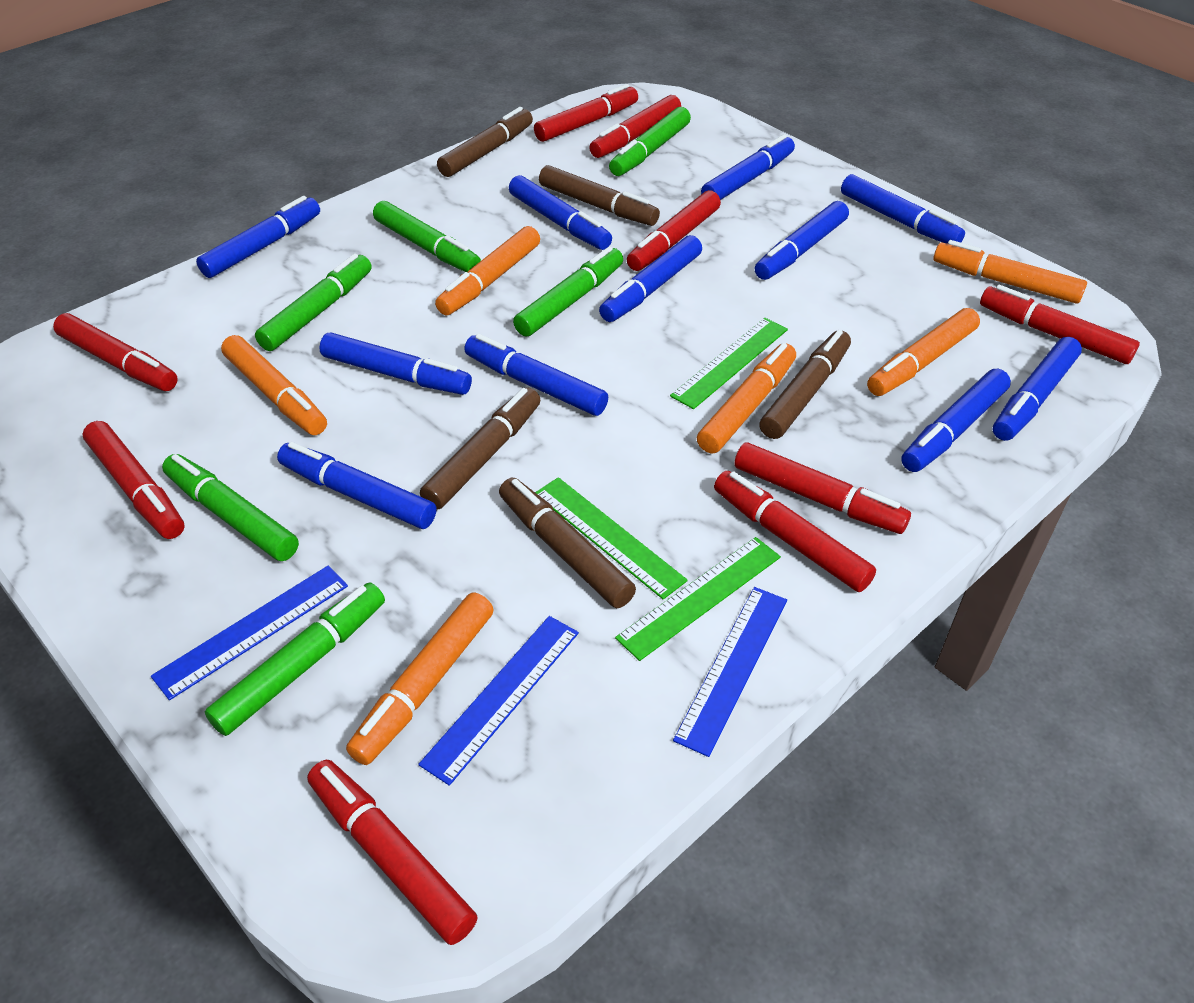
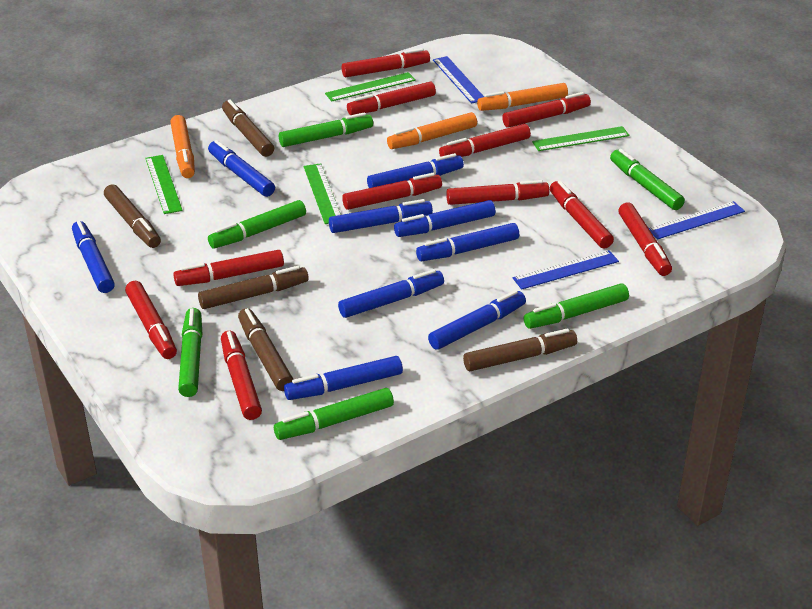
blue marker: [196,196,320,278] [277,442,436,529] [319,333,472,395] [464,334,608,416] [509,175,612,250] [599,235,702,322] [701,134,795,200] [755,201,849,280] [841,174,965,244] [901,369,1011,472] [993,337,1082,441] = 11 -> [72,221,115,293] [208,140,275,197] [284,356,403,400] [329,199,433,233] [338,269,444,318] [367,153,464,188] [394,200,495,237] [416,223,519,261] [428,290,526,350] = 9
green ruler: [535,477,688,599] [615,537,781,661] [670,318,788,409] = 3 -> [145,155,183,214] [304,163,341,224] [325,72,416,101] [532,126,630,151] = 4
orange marker: [221,335,327,435] [346,593,494,765] [435,226,540,316] [697,343,796,454] [867,308,980,396] [934,240,1087,304] = 6 -> [170,115,195,178] [387,112,477,149] [477,83,568,111] = 3
red marker: [53,313,178,391] [83,421,185,539] [307,760,478,945] [534,84,638,142] [589,95,681,158] [627,190,721,271] [714,471,876,592] [734,442,911,534] [980,285,1140,364] = 9 -> [125,281,177,359] [173,250,284,286] [221,331,262,420] [342,48,430,77] [342,173,442,210] [347,81,436,115] [439,124,531,157] [446,180,549,205] [502,92,591,128] [550,180,614,249] [618,202,672,276] = 11

